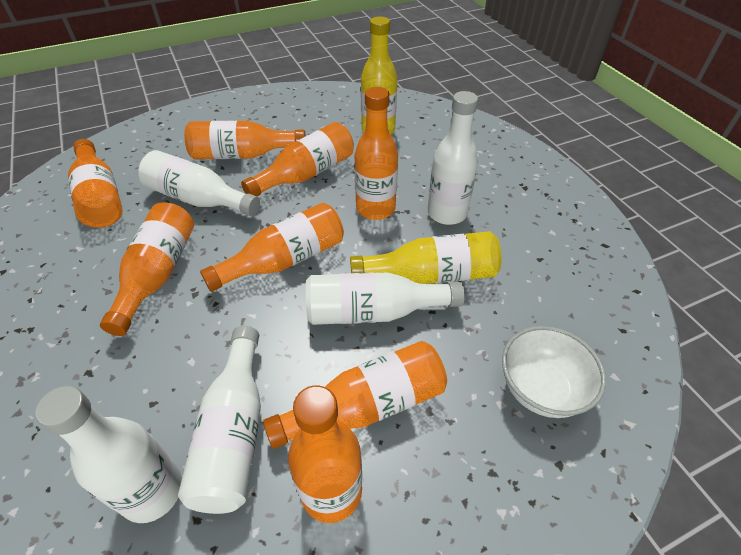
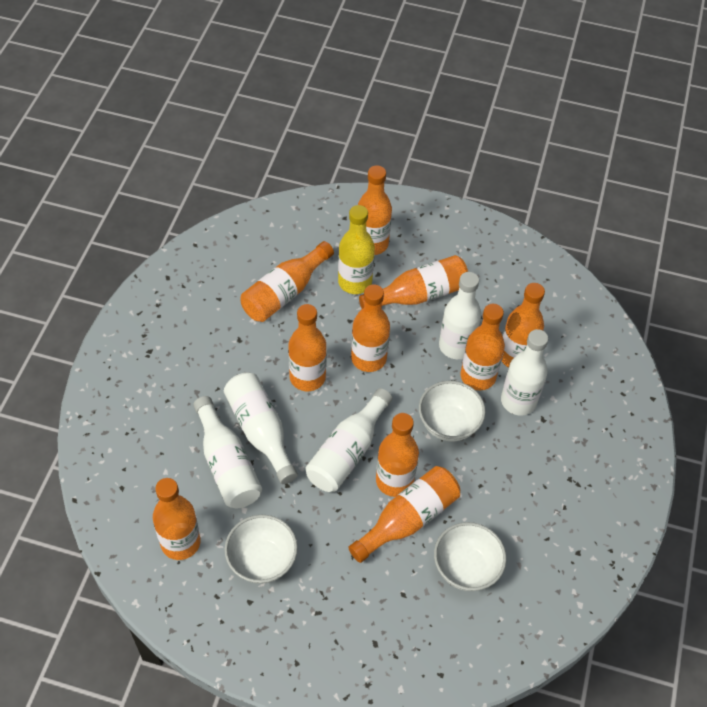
orange bottle: [68,139,123,228] [100,202,194,336] [184,121,305,159] [200,203,344,292] [241,122,354,196] [263,341,447,449] [288,386,362,523] [354,87,398,220] = 8 -> [153,478,201,560] [241,241,334,322] [288,304,327,391] [348,466,460,563] [351,284,390,372] [358,166,392,255] [359,255,468,309] [376,413,419,497] [461,304,505,390] [502,283,545,367] = 10
white bowl: [502,326,606,418] = 1 -> [224,515,298,584] [419,381,486,441] [434,522,506,591] = 3
yellow bottle: [350,231,502,284] [361,17,397,135] = 2 -> [338,205,375,294] = 1

